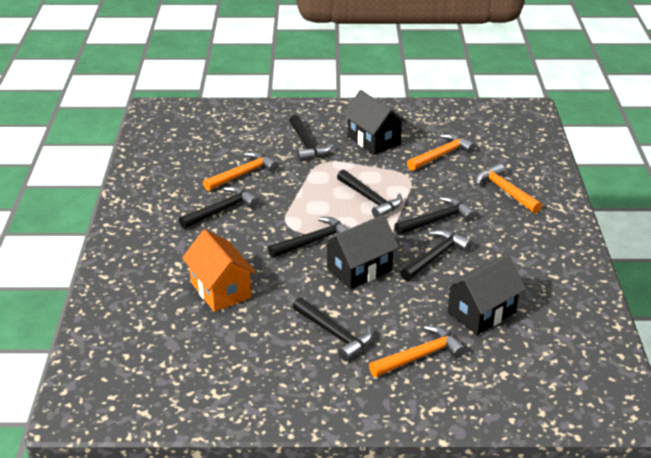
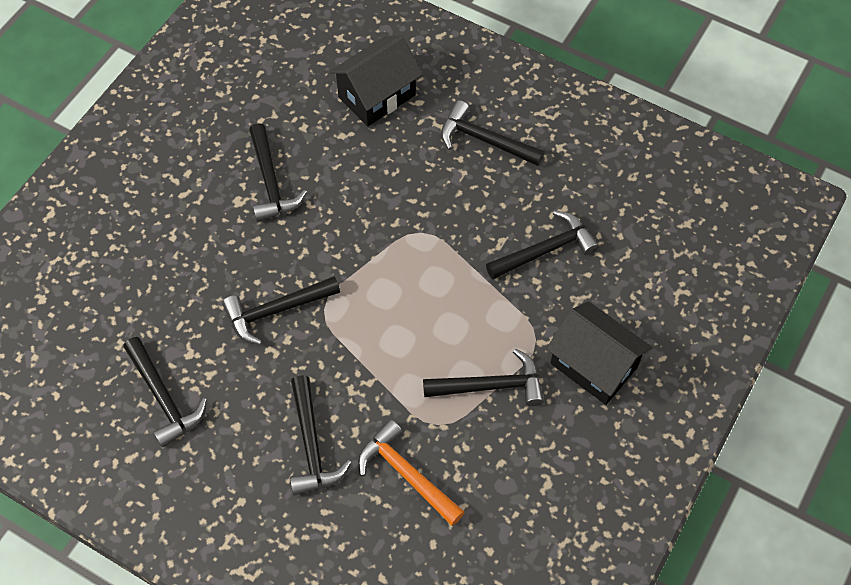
black house: [321,215,399,289] [343,90,407,155] [444,255,526,335] = 3 -> [329,35,423,127] [546,301,652,405] = 2
orange hammer: [203,152,278,191] [369,326,466,377] [407,134,476,171] [475,163,542,213] = 4 -> [358,419,465,526] = 1
orange house: [182,229,256,312] = 1 -> none = 0

